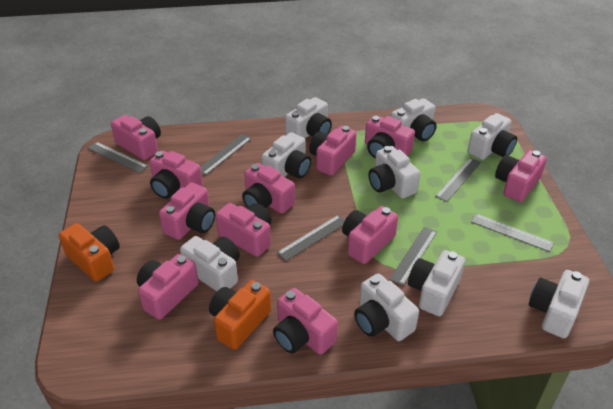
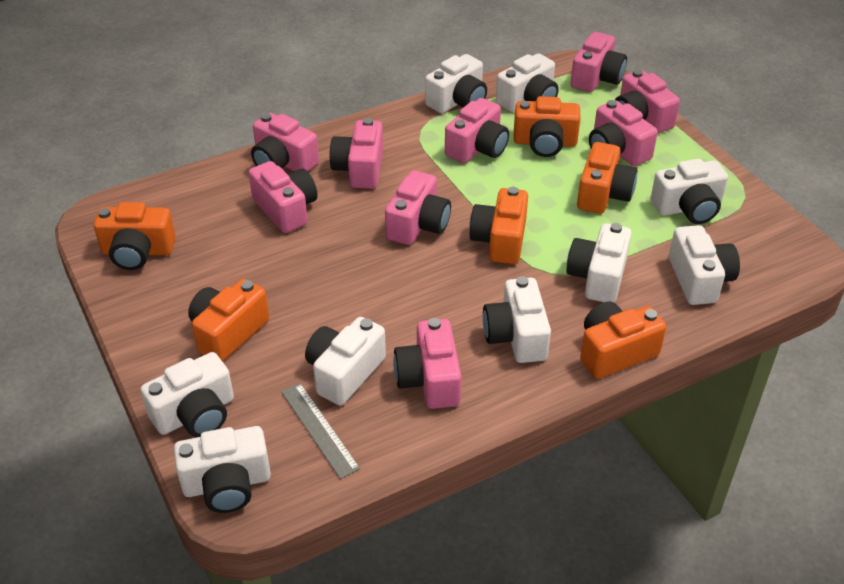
grey ruler: [88,142,149,173] [200,134,252,176] [277,215,345,261] [389,226,437,286] [435,158,481,202] [471,214,554,252] = 6 -> [281,383,360,479] = 1
orange camera: [59,223,120,282] [209,280,271,350] = 2 -> [94,202,176,270] [188,279,269,362] [469,187,528,264] [513,96,581,157] [577,142,637,214] [580,302,666,379] = 6
pink camera: [111,115,161,160] [137,254,199,320] [149,150,203,199] [159,183,215,240] [216,203,272,257] [242,163,295,214] [273,288,338,355] [309,126,357,176] [342,206,398,264] [365,115,415,159] [495,150,547,202] = 11 -> [248,161,317,233] [251,113,319,171] [329,118,383,189] [385,170,451,245] [393,318,461,409] [445,98,509,163] [571,32,627,92] [589,100,658,166] [615,69,680,134] = 9

